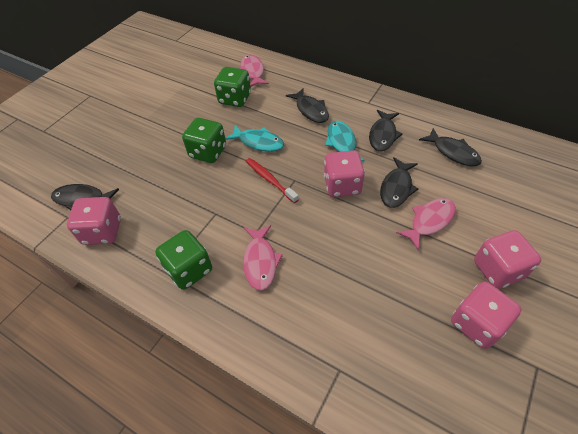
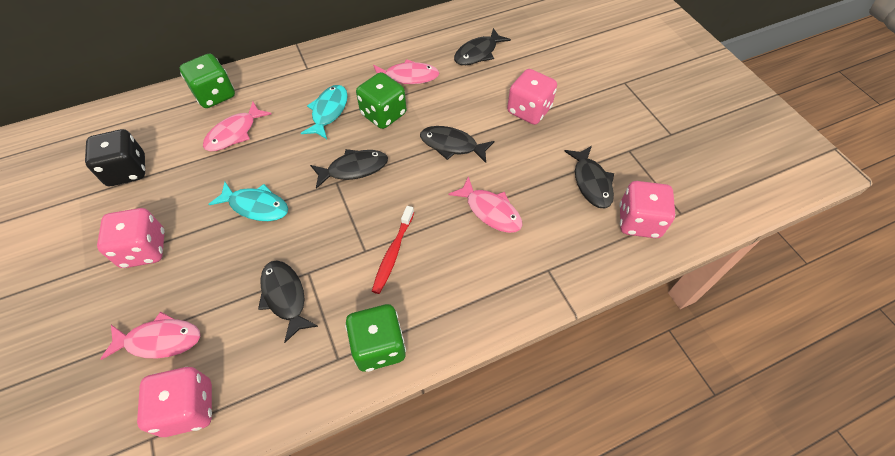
black dice: none = 0 -> [85,129,145,186] = 1
pink fish: [240,55,269,87] [243,225,283,291] [396,198,456,250] = 3 -> [100,312,200,360] [203,102,271,151] [373,59,439,84] [448,176,522,233] = 4

